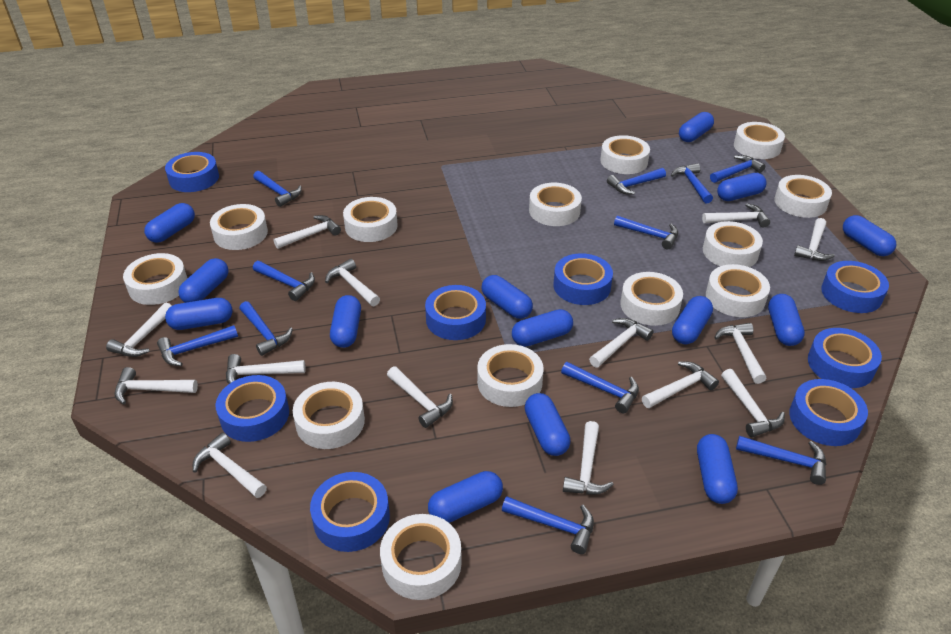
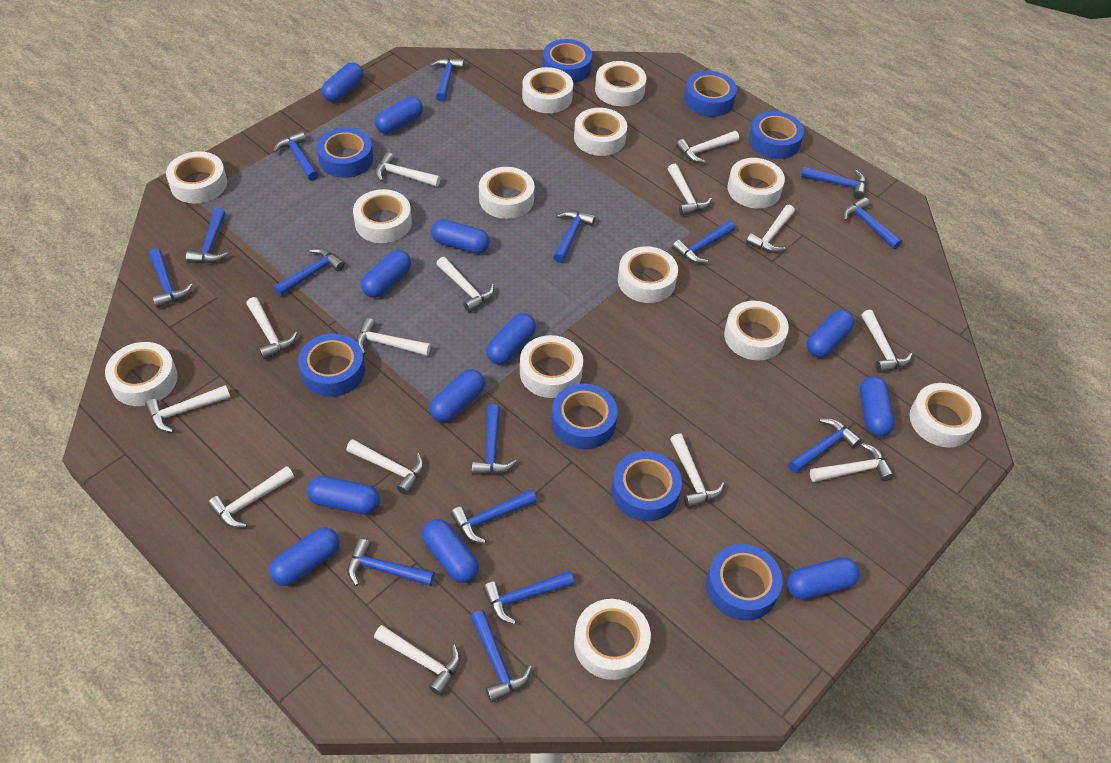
blue capsule: [144,203,195,243] [165,298,233,330] [178,258,229,303] [330,295,361,348] [428,471,503,523] [482,275,533,319] [512,309,573,347] [525,393,571,456] [672,296,713,344] [679,112,714,142] [697,434,738,504] [717,173,767,201] [768,294,805,346] [843,215,896,256] = 14 -> [269,527,340,586] [307,476,380,515] [322,63,364,102] [361,250,411,298] [375,96,423,134] [422,519,479,583] [429,369,485,422] [431,219,490,254] [486,313,536,364] [787,557,860,600] [807,310,854,358] [860,376,895,437] = 12
blue hammer: [157,325,238,366] [239,301,293,356] [253,171,302,207] [253,261,315,301] [502,497,594,554] [561,362,639,413] [607,168,666,195] [614,216,678,249] [671,163,713,203] [710,155,765,183] [736,436,826,485] = 11 -> [149,248,192,308] [186,208,228,263] [273,131,319,181] [274,248,345,296] [347,539,435,586] [430,58,464,102] [451,490,537,544] [471,610,532,703] [472,404,517,475] [483,571,574,625] [553,210,595,263] [672,221,735,264] [789,419,861,473] [801,167,866,199] [843,197,902,249] = 15

